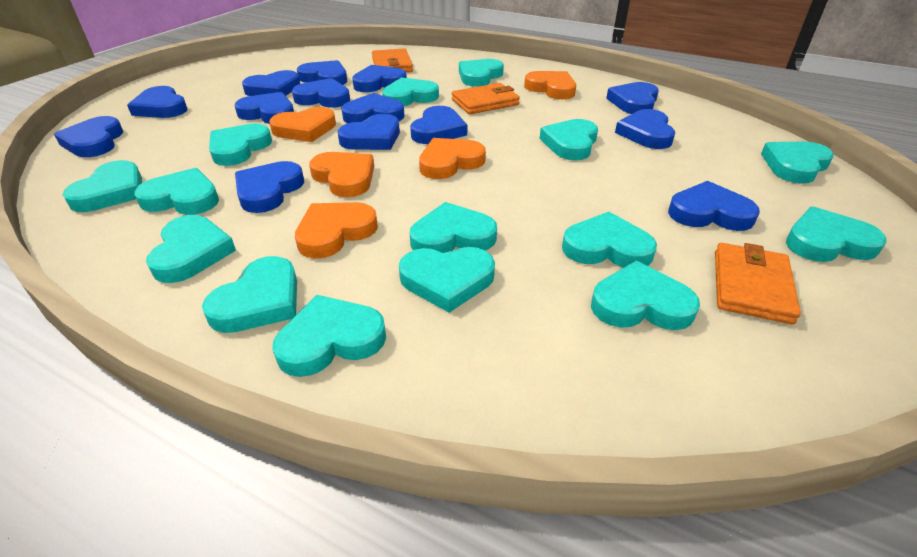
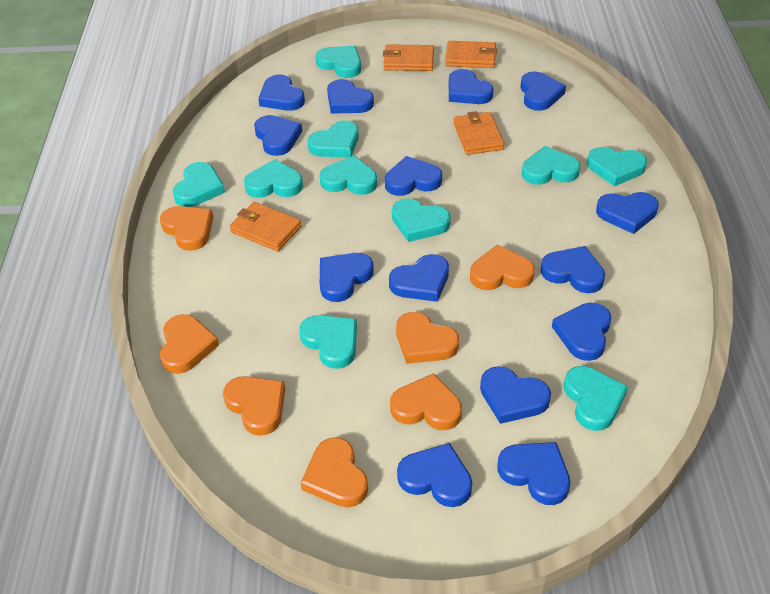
orange heart: [269,107,336,142] [295,202,378,259] [309,152,374,197] [419,138,486,179] [524,71,576,99] = 5 -> [160,206,213,251] [160,314,219,374] [223,376,285,436] [301,437,368,507] [390,373,462,430] [396,312,459,364] [470,245,535,290] = 7
orange wallet: [372,48,413,72] [452,83,520,114] [715,243,801,324] = 3 -> [230,202,302,251] [383,44,434,71] [445,41,497,68] [454,111,505,155] = 4
turquoise heart: [62,160,142,212] [134,168,219,215] [146,215,236,283] [202,256,297,333] [209,123,272,166] [272,295,386,377] [382,77,439,106] [399,247,495,313] [410,202,497,253] [459,59,504,87] [540,119,598,160] [562,212,657,268] [591,261,700,330] [761,142,834,184] [786,207,887,262] = 15 -> [173,162,225,207] [244,159,303,198] [299,315,357,369] [308,120,359,158] [316,46,361,78] [320,156,377,195] [392,198,451,242] [522,146,580,185] [563,366,628,431] [587,147,647,186] = 10

